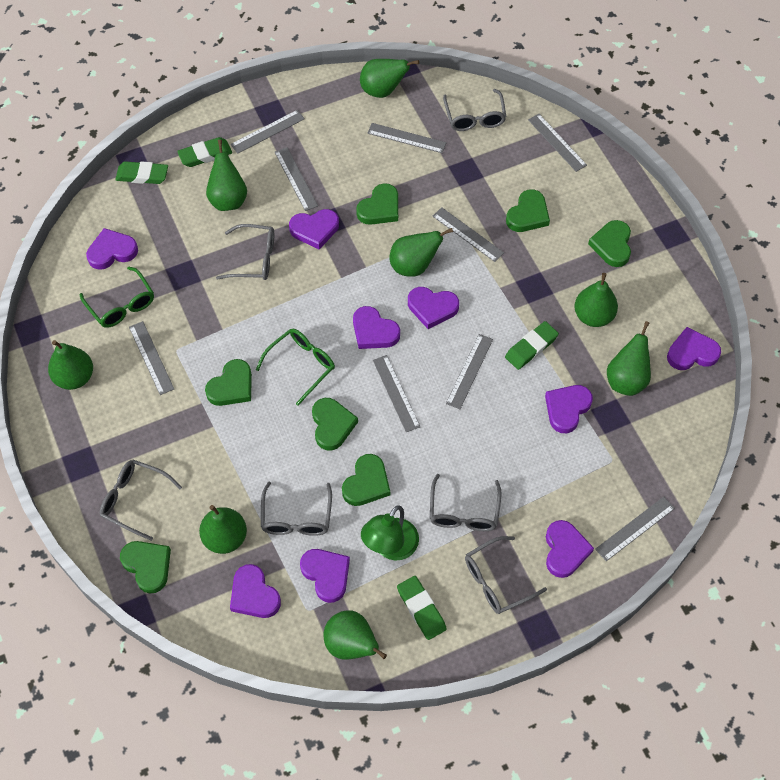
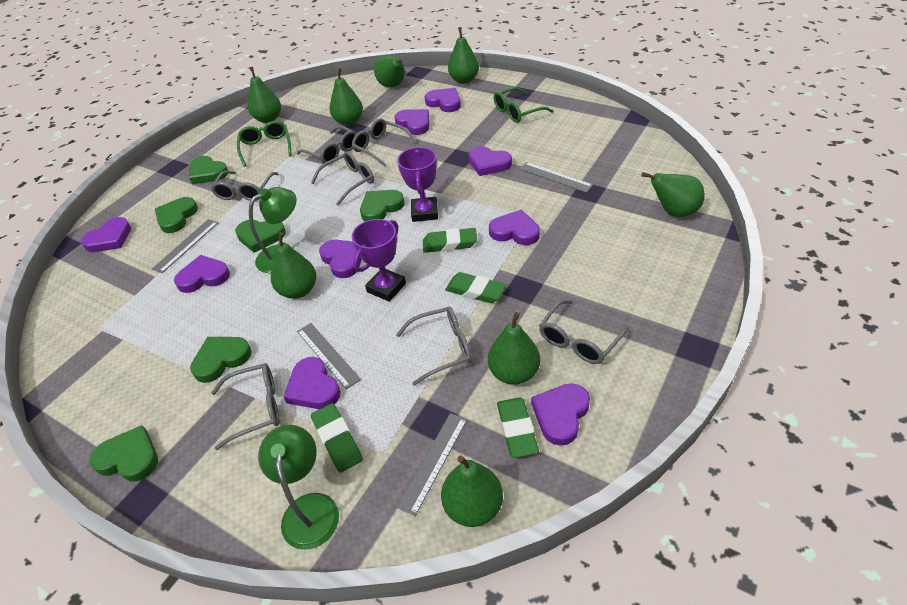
green heart: [120,541,171,594] [205,359,252,406] [312,398,358,451] [342,454,390,506] [356,183,398,225] [506,189,550,232] [588,220,631,267] = 7 -> [90,425,158,482] [155,197,198,233] [189,156,228,184] [190,337,252,383] [235,220,286,253] [360,190,405,221] = 6
green lamp: [361,505,419,561] = 1 -> [249,187,297,273] [258,425,339,550] = 2
grey glasses: [100,460,182,541] [216,224,274,280] [261,481,332,536] [430,474,502,531] [443,89,506,131] [465,536,547,614] = 6 -> [211,171,279,201] [211,363,280,450] [297,126,357,163] [311,151,374,206] [352,118,417,167] [396,307,472,386] [539,300,629,364] = 7
grey ruler: [129,321,174,395] [231,110,305,154] [275,147,318,211] [367,123,446,153] [373,355,420,432] [433,207,504,262] [446,334,493,409] [528,114,587,172] [595,497,675,561] = 9 -> [152,219,218,273] [297,323,361,389] [397,413,467,516] [519,162,593,193] = 4
purple trophy: none = 0 -> [351,219,406,302] [397,147,438,222] = 2

